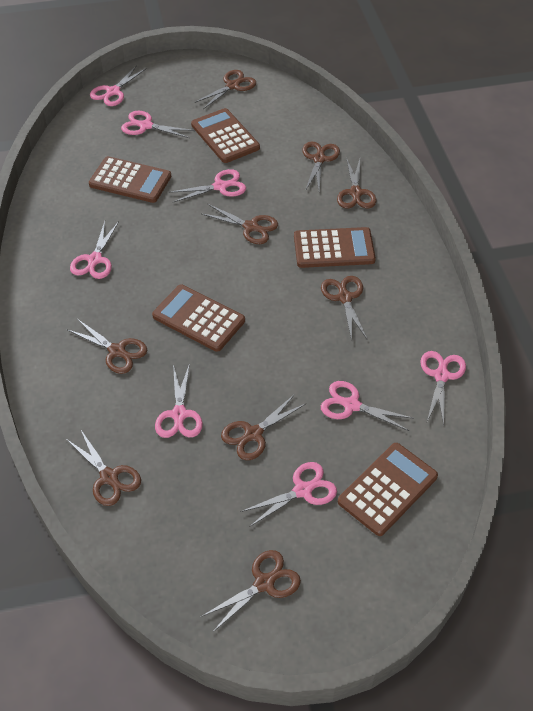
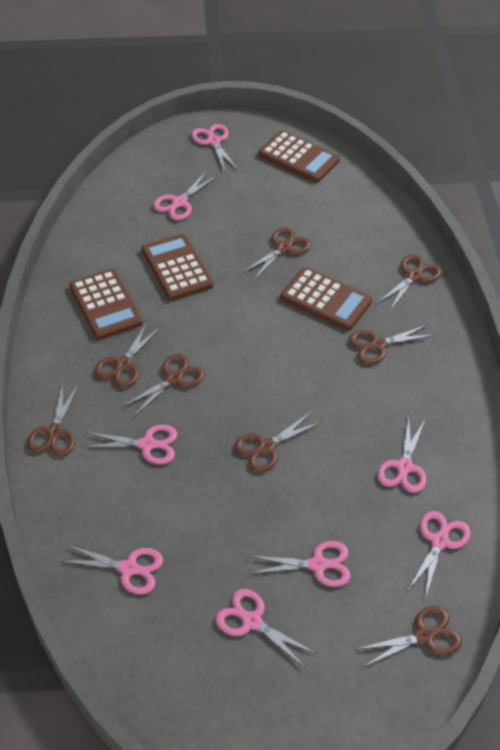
brown calculator: [89,156,171,203] [152,284,245,352] [191,108,260,163] [294,227,376,268] [338,443,438,536] = 5 -> [69,269,143,340] [141,234,213,301] [258,130,340,183] [280,267,372,331] = 4
brown scissors: [66,319,147,374] [66,430,141,506] [194,70,256,109] [201,550,301,633] [202,204,278,244] [221,394,306,460] [302,141,340,191] [321,276,367,340] [337,157,376,208] = 9 -> [27,383,79,457] [94,321,161,388] [122,354,205,417] [234,411,321,472] [242,227,311,281] [349,324,435,364] [355,606,462,667] [378,254,442,311] = 8

